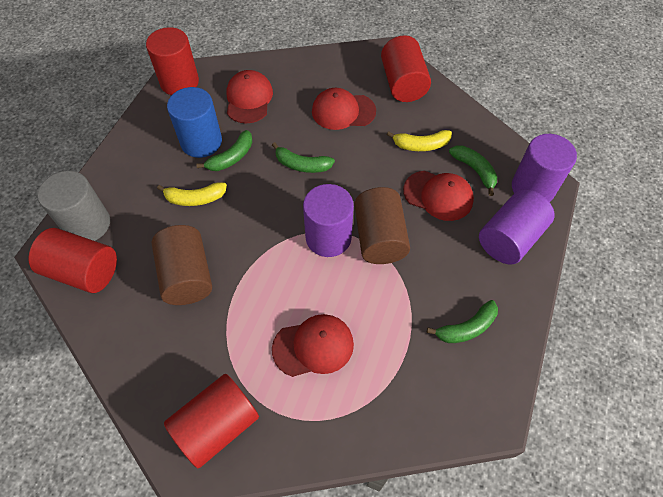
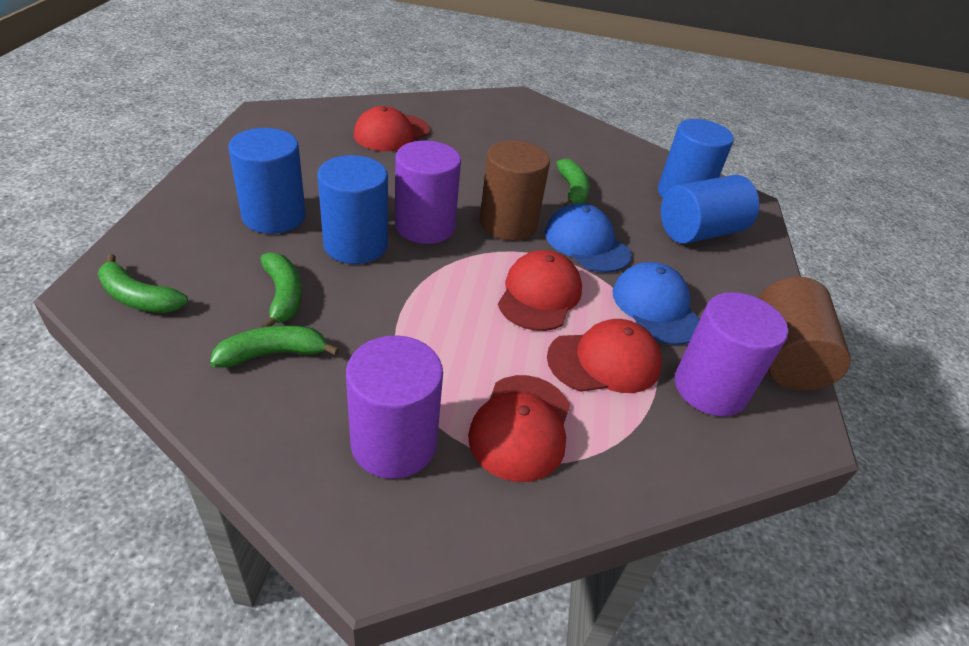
blue cap: none = 0 -> [545,203,632,273] [612,262,700,345] = 2
blue cylinder: [167,87,222,158] = 1 -> [229,128,306,234] [317,155,388,264] [658,119,734,198] [661,175,760,244] = 4
grey cylinder: [38,171,110,241] = 1 -> none = 0
red cylinder: [29,228,117,293] [146,27,199,95] [164,374,259,468] [381,35,431,102] = 4 -> none = 0
yellow banana: [157,182,227,206] [387,130,452,151] = 2 -> none = 0

